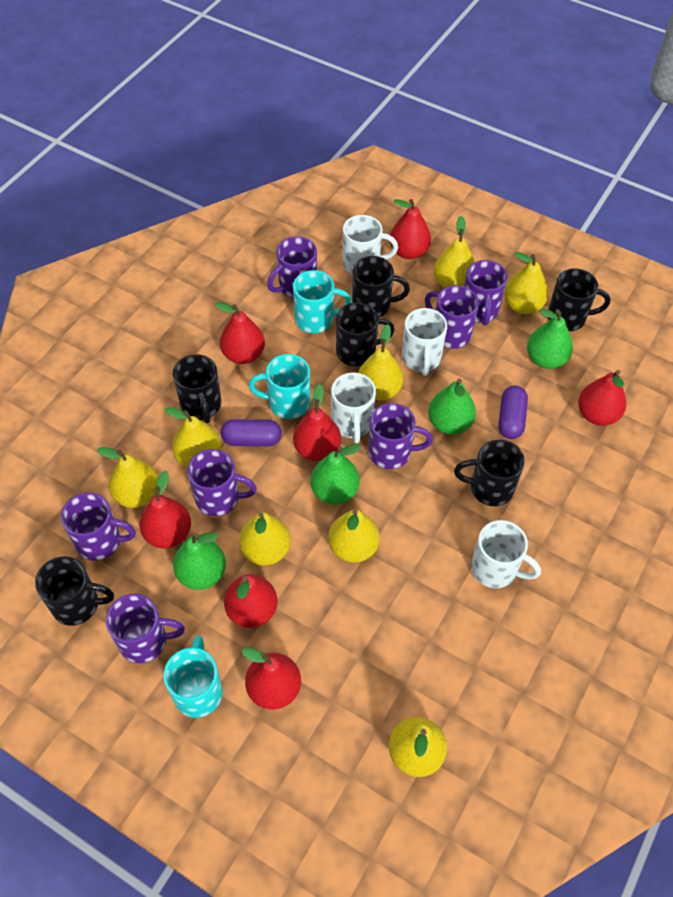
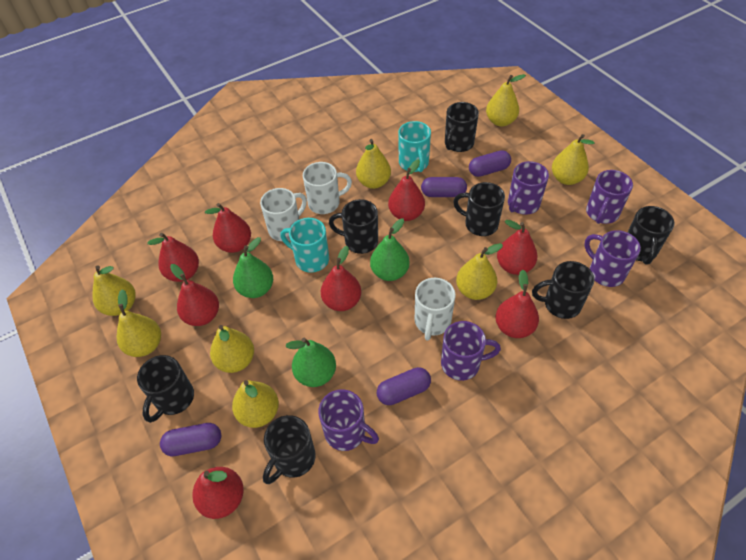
black mug: [35,557,114,626] [173,354,222,423] [336,302,394,366] [352,256,410,318] [454,440,525,506] [548,268,610,331] = 6 -> [137,355,194,423] [263,415,316,484] [329,199,378,254] [445,102,479,152] [453,182,505,236] [532,261,594,319] [627,206,674,265] = 7
green pear: [173,532,226,590] [310,444,361,504] [428,379,476,434] [527,309,573,369] = 4 -> [233,237,273,298] [285,338,336,387] [370,219,410,281] = 3
purple capsule: [221,419,282,446] [498,385,528,439] = 2 -> [160,423,221,456] [377,367,431,405] [421,177,467,197] [469,150,511,177] = 4
purple mug: [61,493,136,561] [106,594,185,663] [188,449,257,516] [267,236,317,298] [368,403,433,469] [425,285,479,349] [464,260,508,325] = 7 -> [318,389,379,451] [441,321,501,381] [508,161,549,215] [584,230,641,287] [586,170,633,224] = 5
red pear: [139,471,191,548] [215,302,265,364] [224,574,278,628] [241,648,301,709] [293,384,341,461] [390,199,431,259] [578,370,626,426] = 7 -> [147,233,199,282] [170,264,219,326] [192,467,244,519] [205,203,251,253] [321,246,361,311] [388,159,425,221] [495,270,539,338] [497,220,538,275] = 8
turquoise mug: [163,635,222,718] [249,354,310,419] [293,270,352,333] = 3 -> [280,218,329,273] [398,121,431,172] = 2
white mug: [331,373,376,443] [343,215,398,275] [402,308,447,376] [471,520,541,588] = 4 -> [260,188,307,241] [303,162,352,214] [415,278,456,341] = 3

